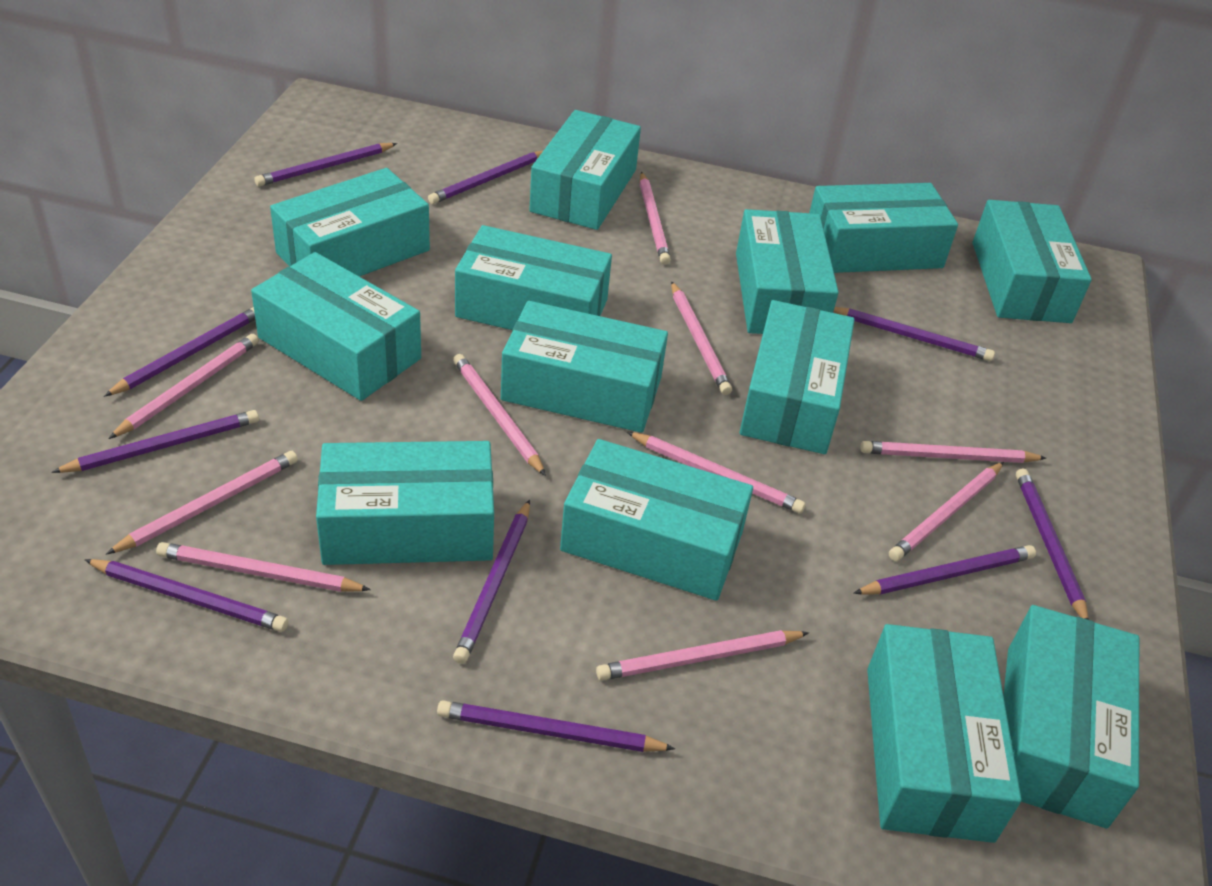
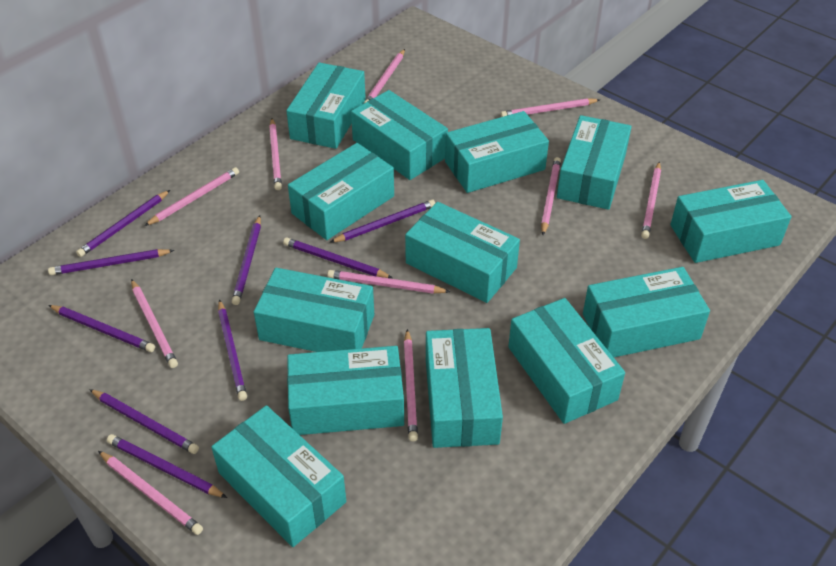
purple pencil: [51,410,259,473] [84,559,288,632] [104,307,255,397] [254,143,397,186] [428,151,543,204] [437,700,675,752] [453,500,530,664] [834,307,995,361] [853,545,1036,595] [1016,469,1089,620] = 10 -> [48,249,174,275] [48,305,155,352] [76,190,170,257] [89,389,199,454] [107,434,227,498] [218,299,247,401] [232,215,261,305] [283,238,392,278] [330,200,435,243] = 9

